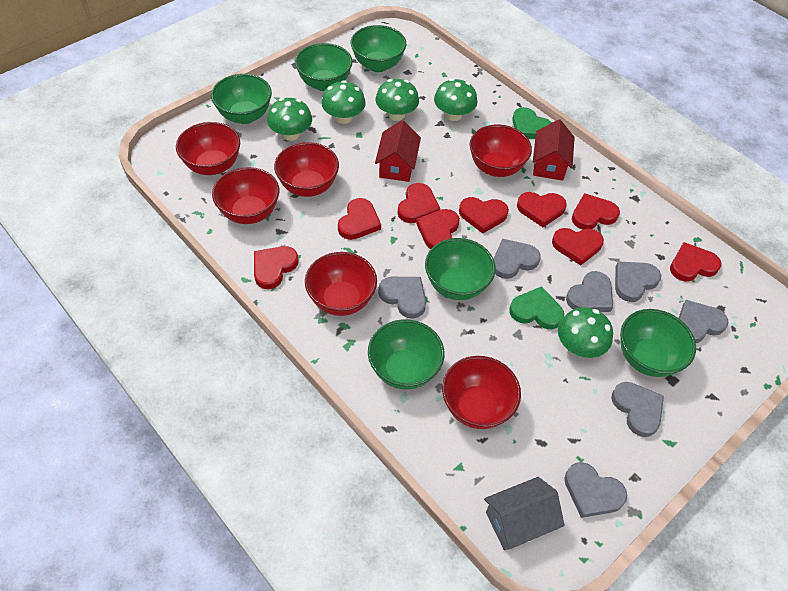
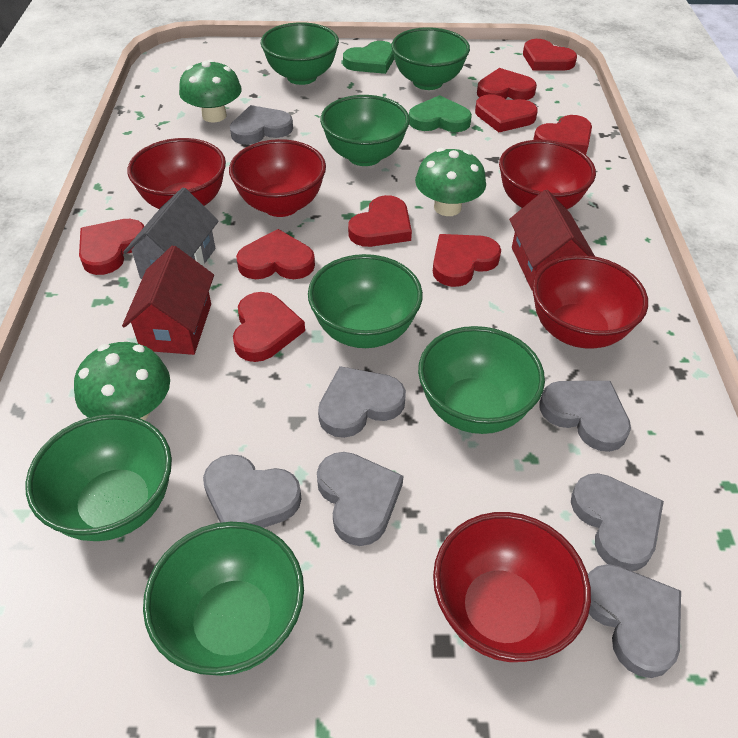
green bowl: [211,74,272,124] [295,43,353,91] [351,25,406,72] [368,319,444,390] [425,238,496,300] [620,309,696,377] = 6 -> [25,414,172,541] [143,522,304,676] [261,22,339,85] [308,254,423,348] [320,95,410,166] [391,27,470,90] [418,326,545,434] = 7
green mushroom: [267,98,312,141] [321,80,366,124] [376,79,419,121] [434,78,478,121] [558,307,613,358] = 5 -> [74,342,170,420] [179,59,242,123] [415,148,486,216] = 3
red bowl: [176,122,240,175] [212,167,279,224] [274,142,339,197] [305,252,377,316] [442,356,521,429] [470,124,532,177] = 6 -> [127,138,226,209] [229,139,326,217] [433,512,591,662] [499,140,596,209] [532,255,648,349] = 5

